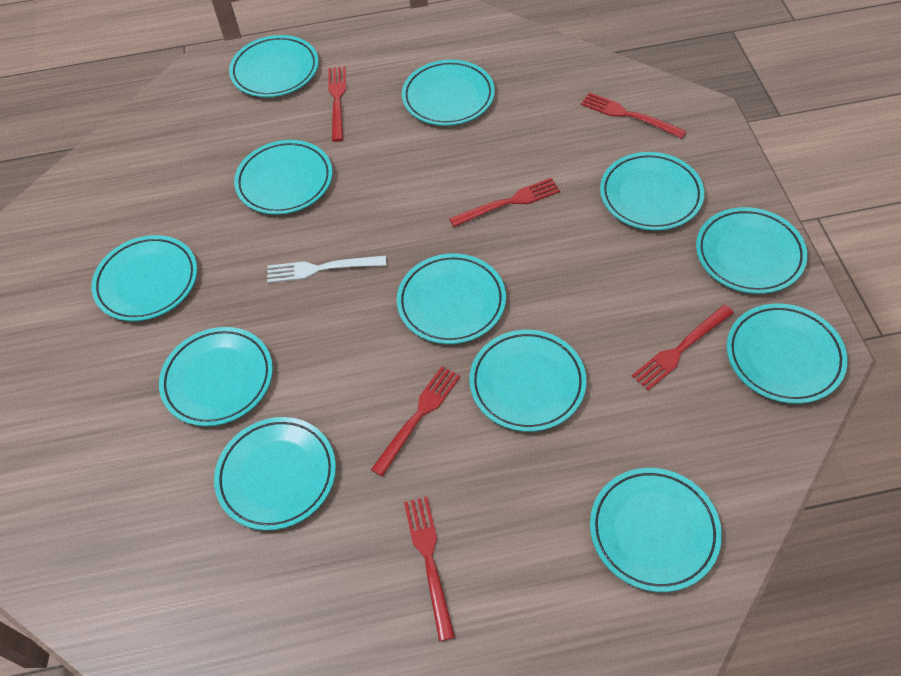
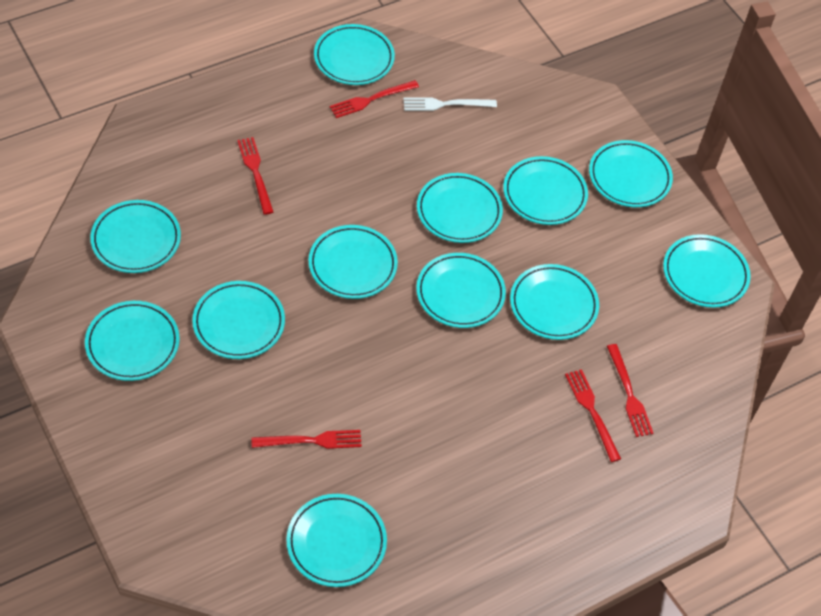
red fork: [328,66,346,142] [371,366,461,477] [404,497,455,641] [449,178,560,227] [581,92,686,138] [632,305,734,391] = 6 -> [237,137,273,215] [251,430,362,449] [330,80,419,118] [565,369,621,462] [607,344,654,437] = 5

